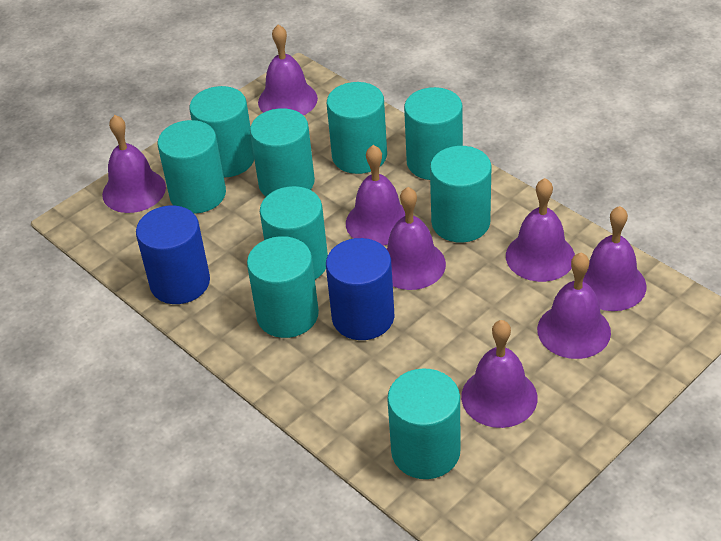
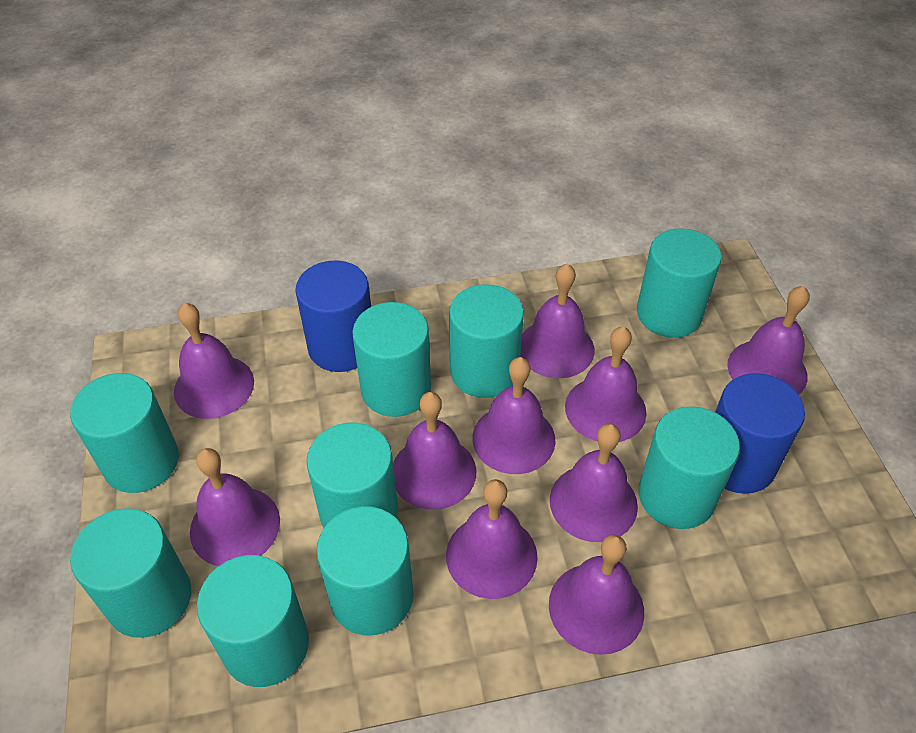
purple bell: [102,115,166,213] [258,24,318,115] [346,145,405,246] [387,187,446,290] [461,320,538,428] [506,178,575,282] [537,253,611,359] [583,206,646,311] = 8 -> [174,303,254,419] [190,448,280,566] [393,392,476,510] [446,479,538,599] [472,357,556,474] [520,264,594,378] [549,534,644,655] [550,424,638,542] [565,326,647,442] [727,286,810,395] = 10

